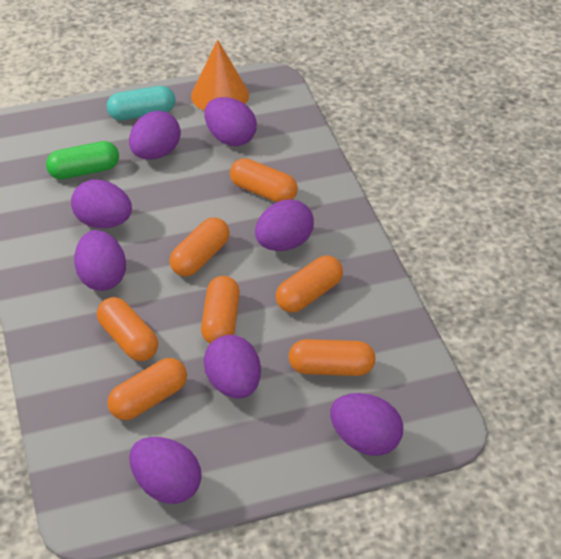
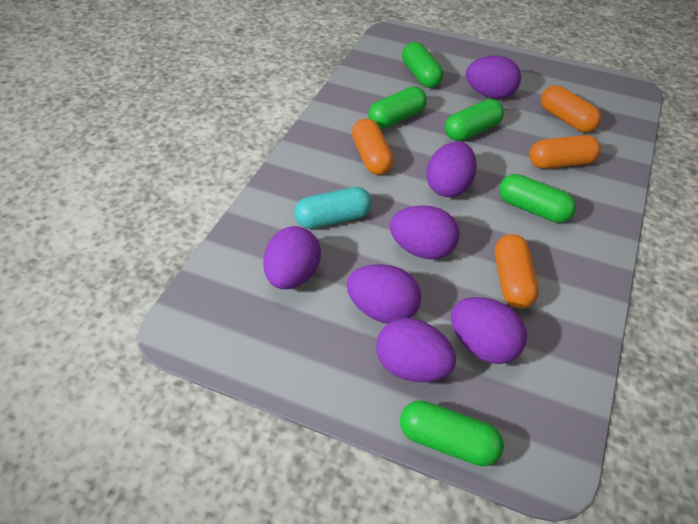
green capsule: [46,141,119,179] = 1 -> [368,87,427,129] [400,400,504,466] [402,42,443,88] [445,99,504,141] [499,174,576,223] = 5
orange capsule: [97,297,158,361] [107,358,187,420] [169,217,230,277] [201,276,240,344] [230,158,298,202] [276,255,343,313] [289,339,375,376] = 7 -> [352,118,394,175] [495,234,539,308] [529,135,601,169] [541,85,601,132] = 4
orange cone: [191,40,249,110] = 1 -> none = 0
purple egg: [71,179,132,228] [74,230,126,291] [129,111,181,160] [129,437,202,504] [204,97,257,146] [204,335,261,398] [255,199,314,251] [330,393,403,456] = 8 -> [263,226,321,289] [347,264,421,324] [376,318,456,382] [390,205,460,259] [426,141,477,197] [451,297,527,364] [466,56,521,99] = 7

